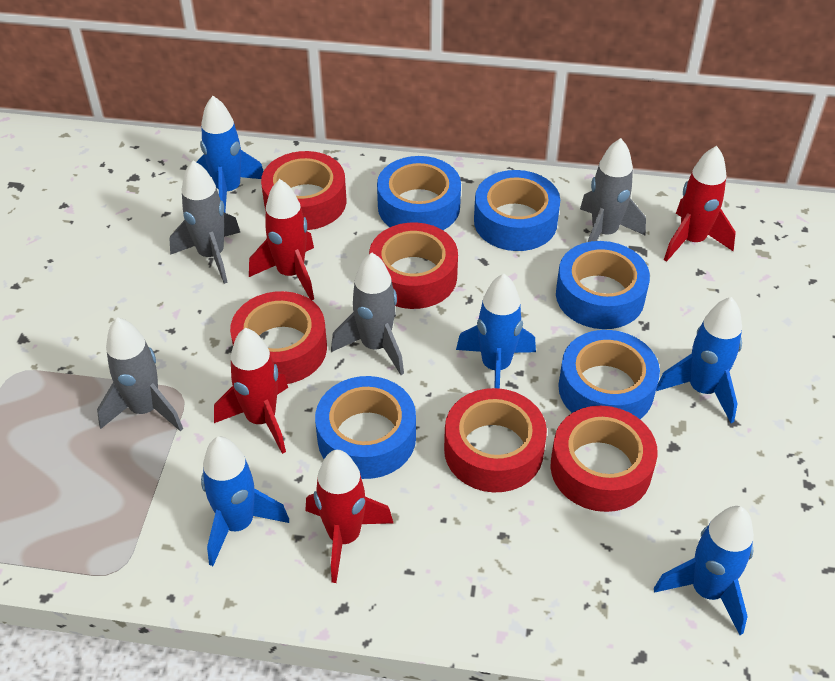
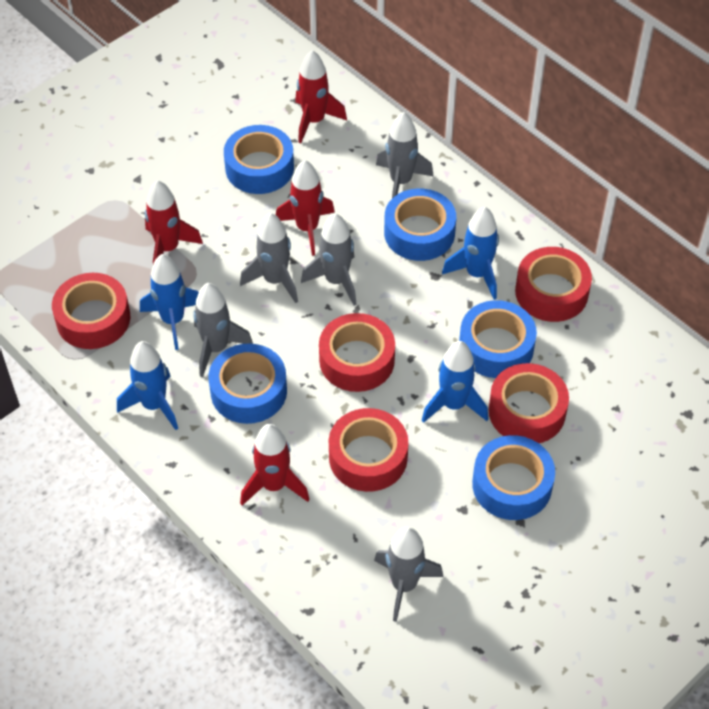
blue rocket: [197,96,263,212] [201,437,289,566] [456,274,536,389] [654,506,754,635] [656,297,742,423] = 5 -> [117,341,178,430] [140,254,199,350] [422,341,488,423] [442,206,499,300] = 4
grey rocket: [97,317,183,432] [170,161,240,284] [331,253,404,375] [580,138,646,242] = 4 -> [193,283,253,377] [240,213,298,303] [301,213,357,306] [374,526,443,622] [376,112,434,198] = 5

